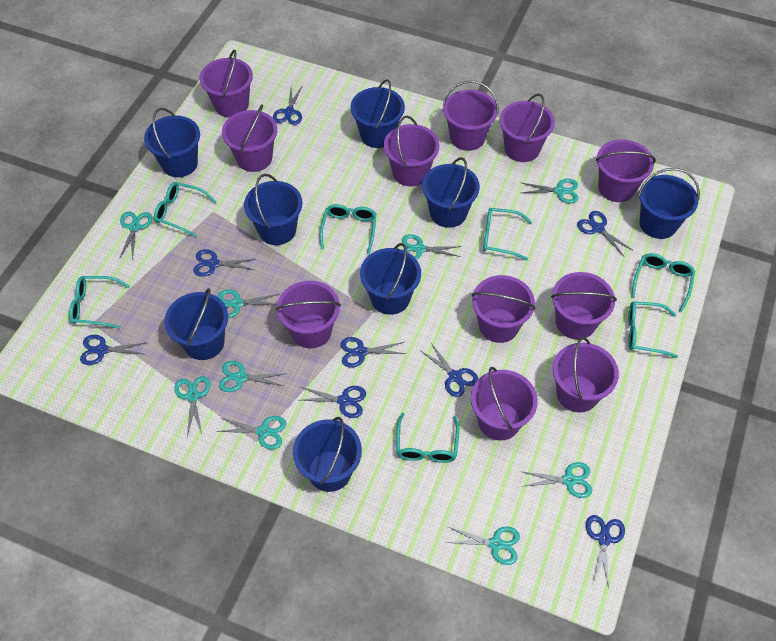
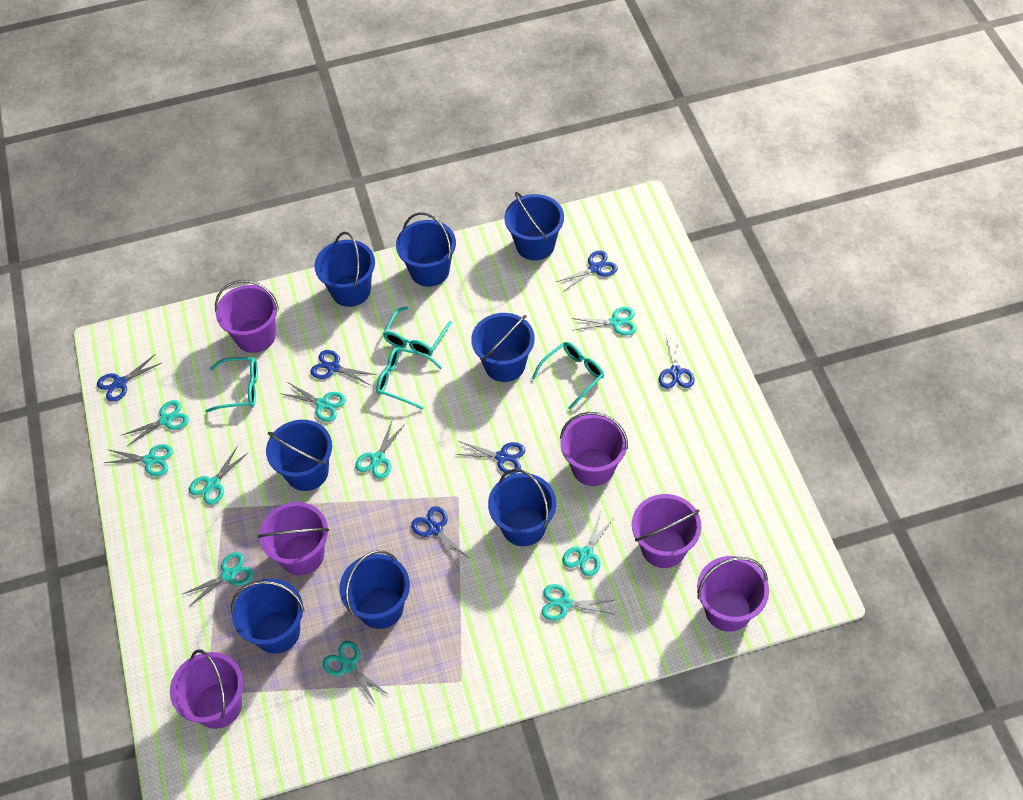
blue scissors: [80,335,147,365] [193,249,256,277] [273,85,303,125] [301,386,366,418] [340,337,406,368] [421,343,478,397] [577,211,632,256] [586,515,625,589] = 8 -> [97,355,161,402] [311,350,377,385] [411,506,470,566] [455,441,525,474] [556,250,618,292] [659,336,695,389] = 6
purple bucket: [200,49,253,118] [222,104,277,172] [276,281,341,348] [384,115,440,187] [443,81,499,151] [471,367,538,440] [472,275,535,343] [500,94,555,162] [551,272,617,340] [553,337,619,412] [596,139,656,202] = 11 -> [170,650,243,729] [215,280,279,353] [258,502,329,575] [560,412,628,486] [632,494,701,568] [697,556,769,632] = 6
turquoise glasses: [69,276,130,329] [154,182,217,237] [320,204,376,255] [397,413,459,463] [483,208,532,260] [628,301,678,358] [631,253,695,312] = 7 -> [205,357,258,413] [376,347,442,410] [383,306,452,356] [532,342,604,410] = 4
turquoise scissors: [119,211,152,260] [174,376,210,437] [216,416,287,450] [218,289,278,318] [219,361,287,392] [402,234,461,260] [445,527,520,565] [520,179,578,203] [521,462,592,498] = 9 -> [104,444,173,476] [122,400,189,446] [181,552,254,607] [189,447,249,505] [280,383,346,422] [323,641,389,705] [355,421,405,479] [542,584,613,621] [562,512,615,576] [571,307,637,336] = 10

